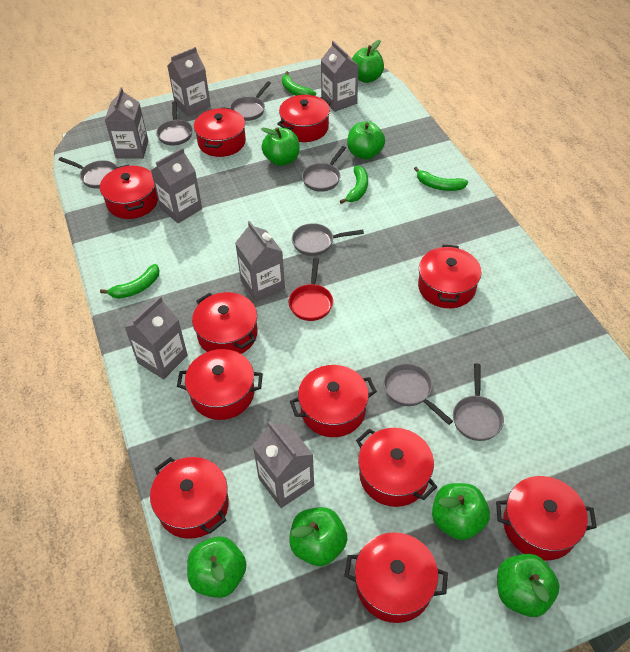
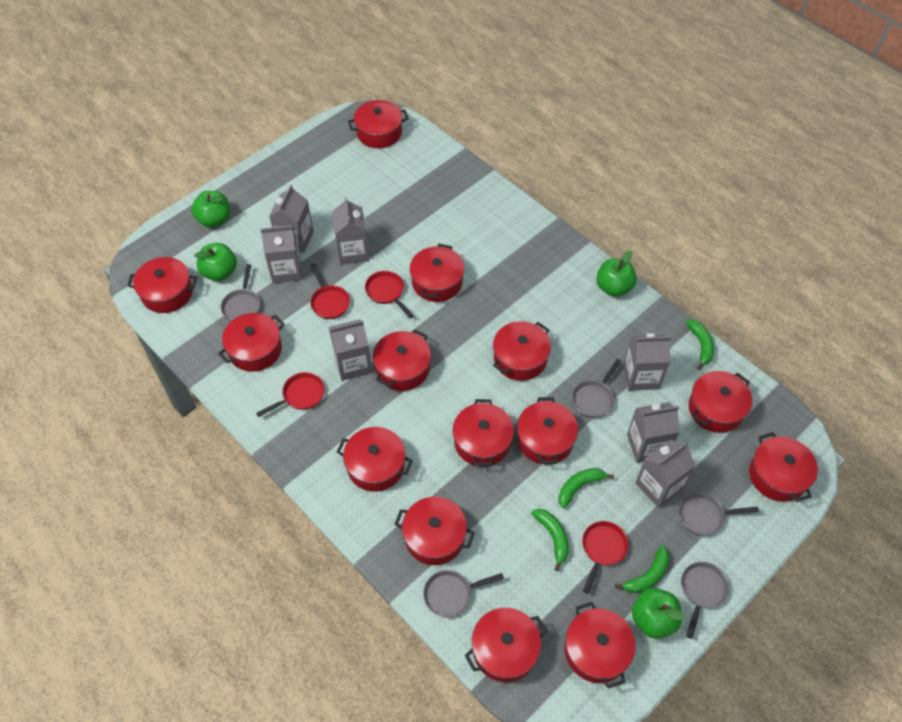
green apple: [187,537,247,598] [261,127,300,166] [289,507,347,566] [347,121,385,160] [352,40,384,83] [432,483,490,540] [497,554,560,617] = 7 -> [191,191,230,228] [194,243,237,281] [596,251,637,297] [632,588,685,638] = 4
grey pan: [59,157,117,189] [156,101,193,146] [230,81,271,121] [292,223,364,256] [302,146,346,192] [383,364,453,425] [453,363,504,441] = 7 -> [221,264,261,321] [423,570,504,617] [572,359,621,418] [679,493,759,536] [681,562,729,639] = 5
red pan: [289,258,333,321] = 1 -> [256,372,325,417] [310,263,350,319] [365,271,414,318] [582,521,629,594] = 4
red pot: [100,164,158,219] [150,457,229,539] [177,349,263,420] [192,292,258,354] [194,107,246,157] [277,95,331,142] [290,365,377,437] [344,532,448,623] [356,428,437,507] [418,245,481,308] [496,476,597,560] = 11 -> [127,257,197,313] [218,313,285,372] [337,427,413,492] [348,100,409,148] [373,329,431,391] [394,497,475,565] [410,244,464,302] [453,399,514,467] [465,608,547,682] [493,321,551,381] [517,397,578,465] [565,602,636,689] [689,371,752,433] [749,432,818,502] = 14

